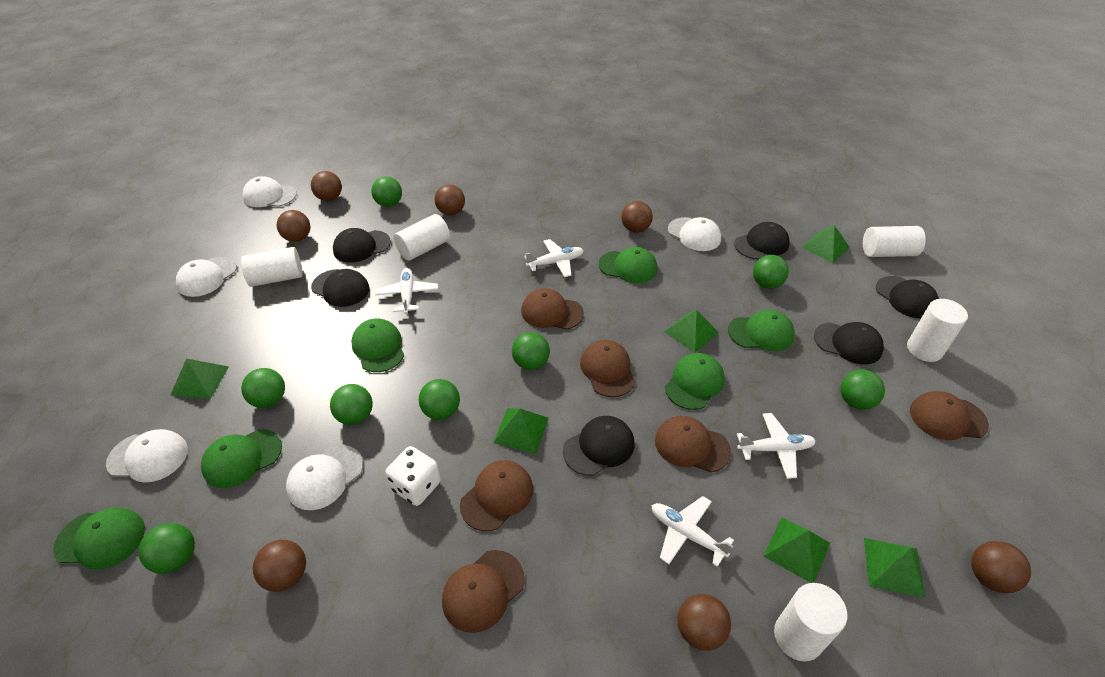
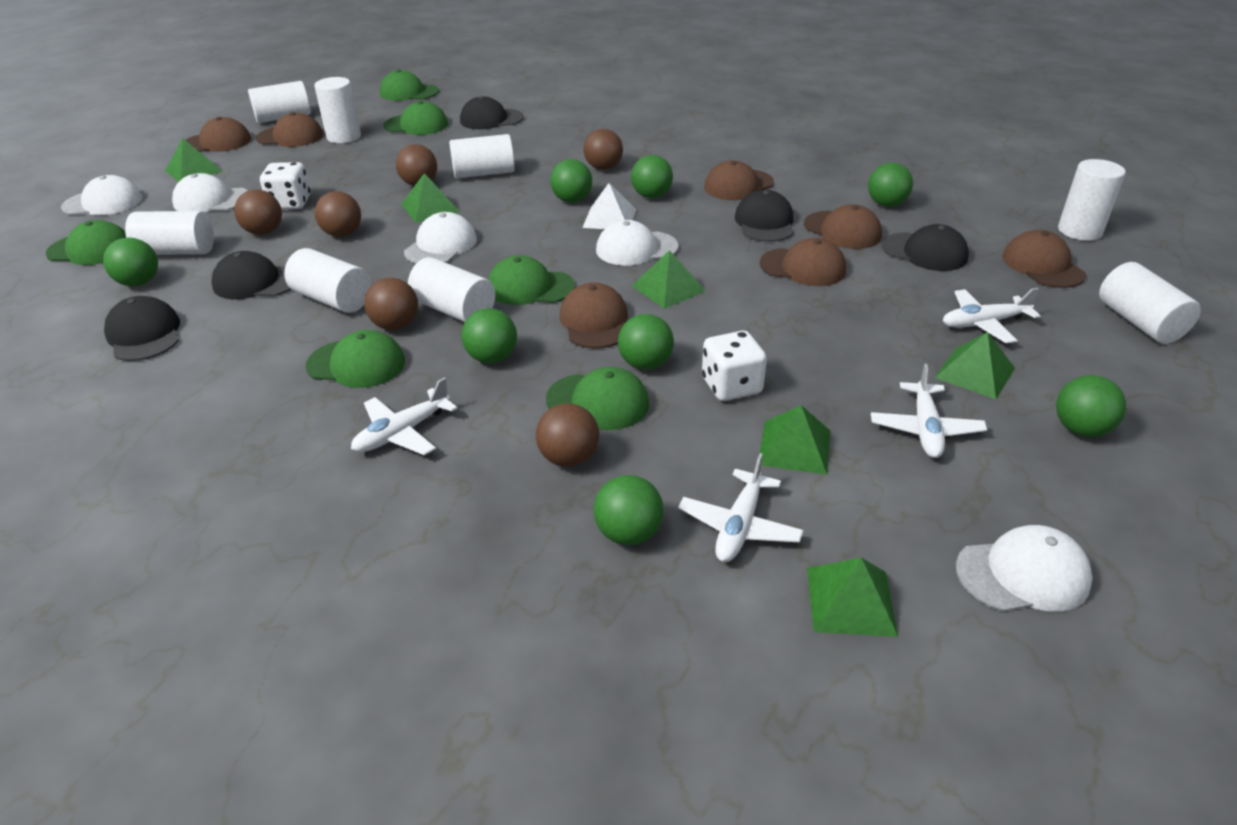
black cap: [311,269,370,307] [333,228,391,263] [563,416,634,476] [734,222,790,260] [814,322,884,364] [876,276,939,318] = 6 -> [104,296,180,361] [212,251,291,299] [460,96,524,129] [735,190,794,242] [882,224,969,271] = 5
brown ball: [253,540,306,592] [277,210,310,242] [311,171,342,201] [434,185,465,215] [621,201,653,233] [677,594,731,651] [971,541,1031,593] = 7 -> [234,189,282,235] [315,191,361,237] [364,278,418,330] [396,144,437,186] [536,403,599,467] [584,129,623,170] = 6
brown cap: [442,550,525,633] [460,460,533,531] [521,288,584,330] [580,340,636,397] [655,416,731,472] [910,391,989,440] = 6 -> [186,117,251,152] [256,112,323,147] [560,283,628,349] [704,161,774,200] [760,238,846,286] [804,204,882,249] [1002,230,1086,288] = 7
white cylinder: [241,247,303,287] [394,214,450,261] [774,583,848,662] [863,226,926,257] [907,299,968,362] = 5 -> [125,211,214,255] [248,81,311,123] [284,248,371,313] [314,77,361,143] [408,257,495,322] [449,134,515,178] [1058,159,1126,241] [1099,262,1201,344] = 8
white dice: [385,446,441,506] = 1 -> [260,162,310,209] [702,331,767,401] = 2
white pyramid: none = 0 -> [582,183,636,229] = 1

